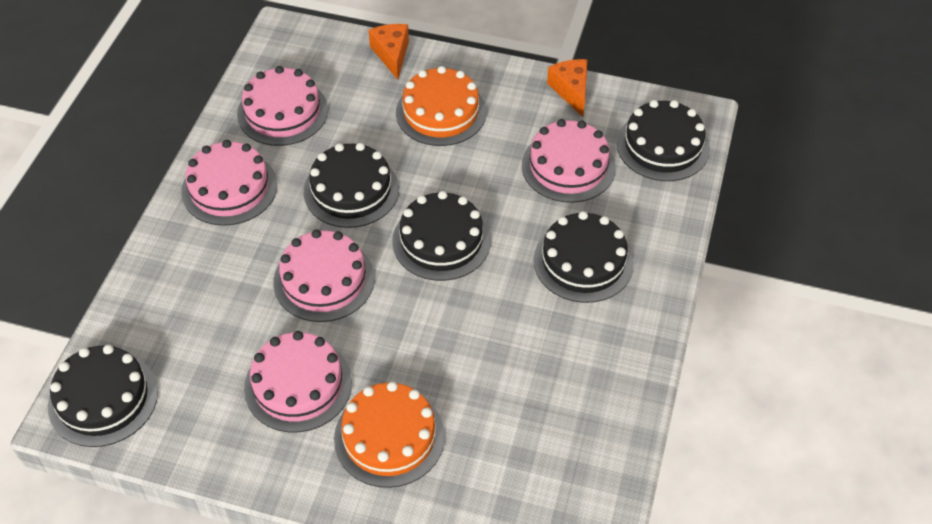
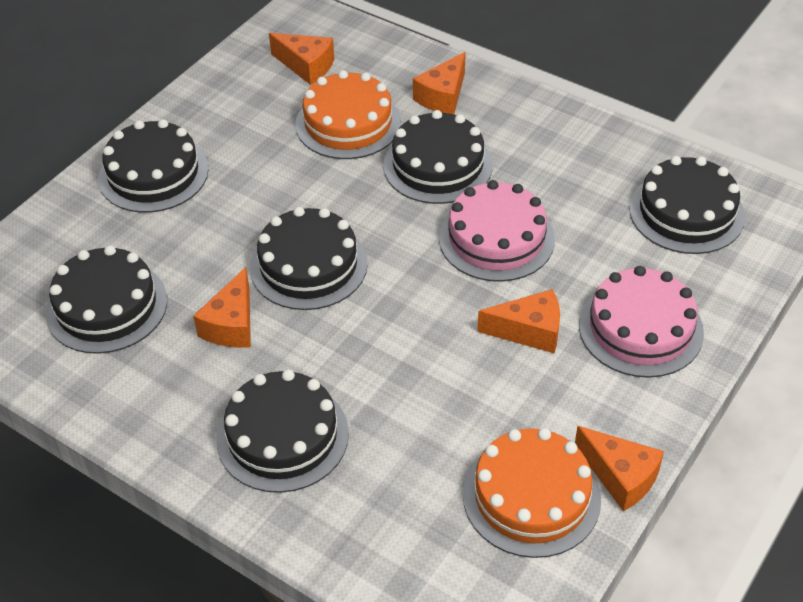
black cake: [48,345,158,447] [304,143,399,228] [392,191,491,281] [534,211,634,303] [617,100,710,181] = 5 -> [45,245,167,354] [98,119,208,213] [217,369,349,493] [250,207,368,310] [383,110,493,204] [629,156,745,254] = 6
orange cheese: [369,24,409,80] [547,59,587,117] = 2 -> [193,267,251,348] [269,33,334,85] [413,52,465,114] [478,289,560,353] [575,426,664,511] = 5
pink cake: [181,140,277,226] [237,66,328,146] [244,331,352,432] [273,229,375,322] [522,119,616,203] = 5 -> [439,180,555,282] [579,266,704,378] = 2

